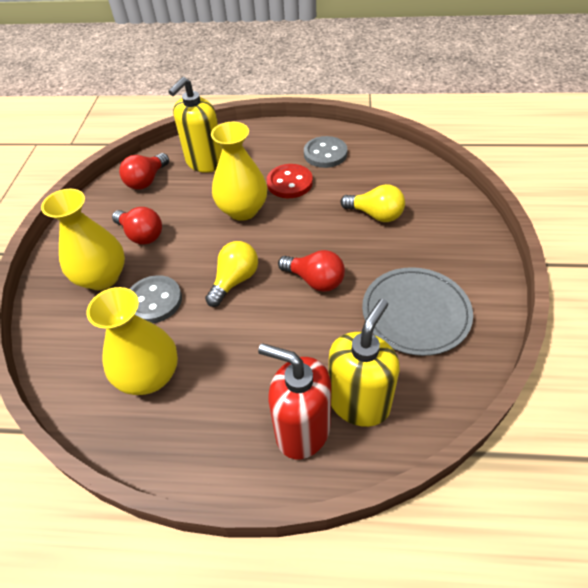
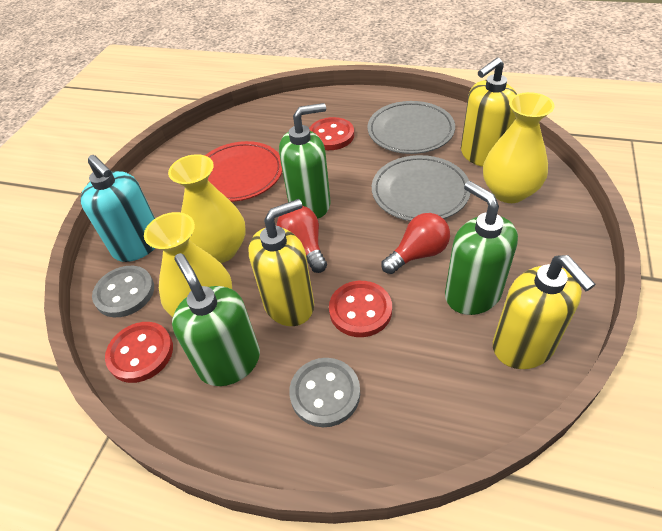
green soap dispenser: none = 0 -> [172,253,260,386] [279,103,331,219] [445,181,518,315] = 3
grey plate: [362,267,473,356] = 1 -> [368,101,455,154] [372,155,471,221] = 2
red button: [267,164,313,198] = 1 -> [105,322,173,383] [309,117,354,150] [329,281,392,337] = 3
red light bulb: [112,207,162,245] [119,153,169,190] [278,250,345,292] = 3 -> [277,206,327,273] [381,213,450,274] = 2
red plate: none = 0 -> [205,141,282,202] = 1
red soap dispenser: [258,343,331,459] = 1 -> none = 0
turquoise soap dispenser: none = 0 -> [80,155,155,262] = 1
yellow light bulb: [205,241,258,307] [340,184,405,222] = 2 -> none = 0
yellow soap dispenser: [168,77,222,173] [329,299,400,427] = 2 -> [248,199,314,326] [461,58,517,167] [493,255,596,369] = 3

